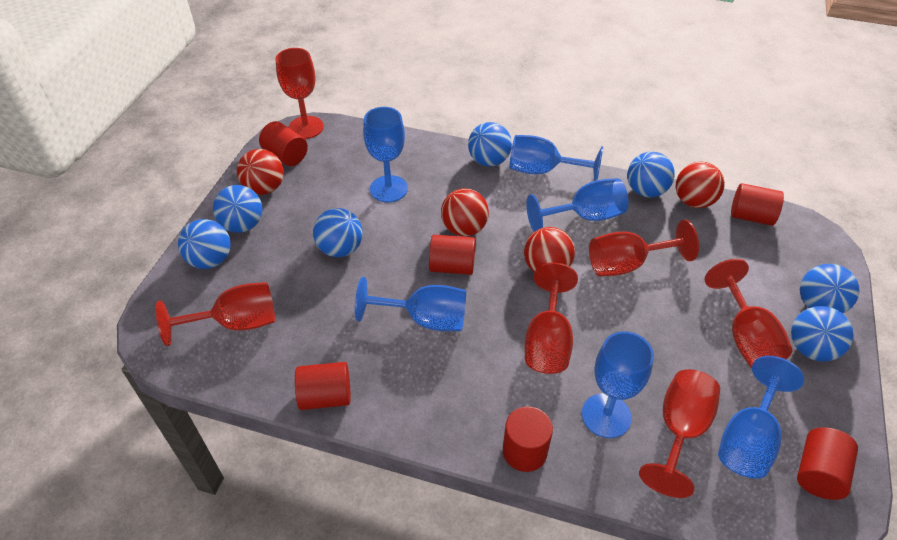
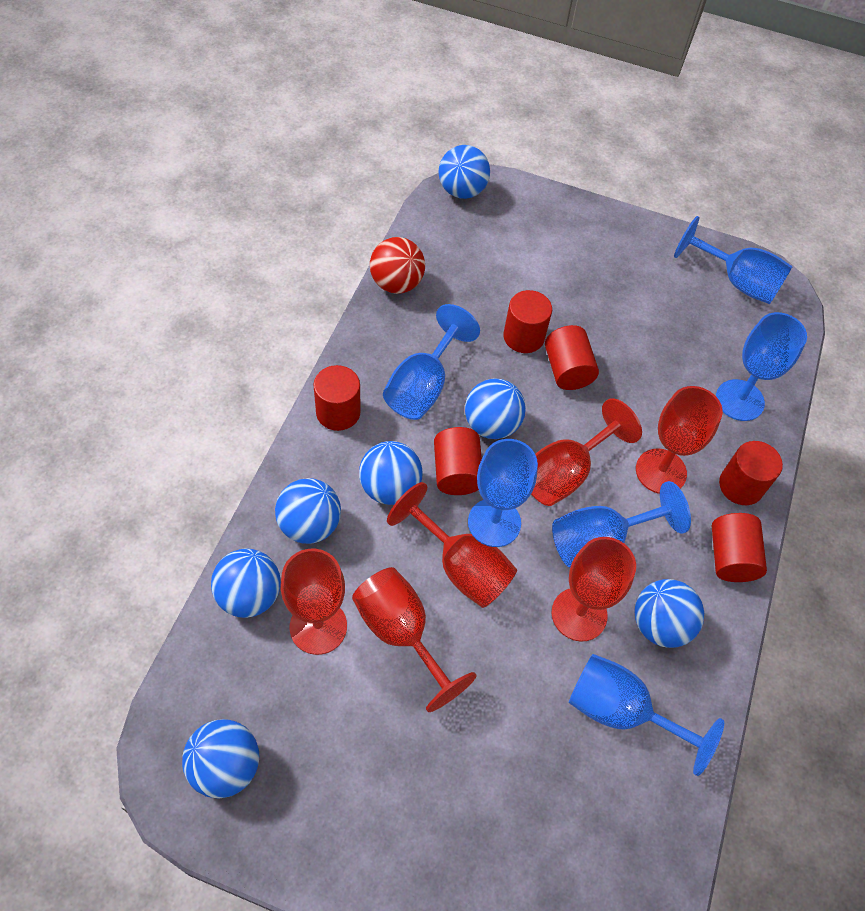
red ball: [237,149,284,195] [441,188,489,237] [524,227,575,272] [676,162,725,208] = 4 -> [370,237,425,294] = 1

